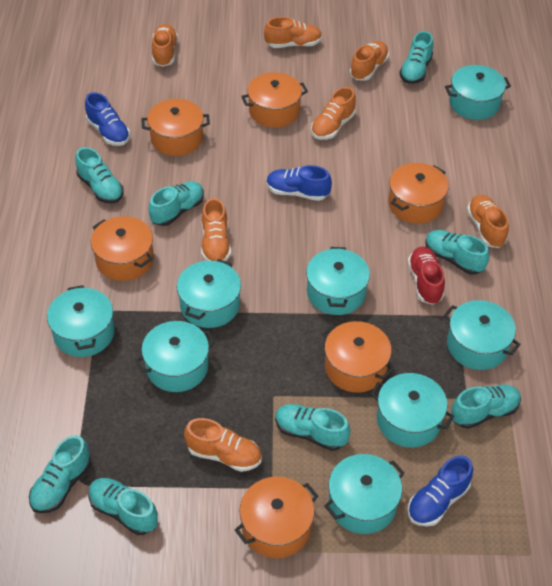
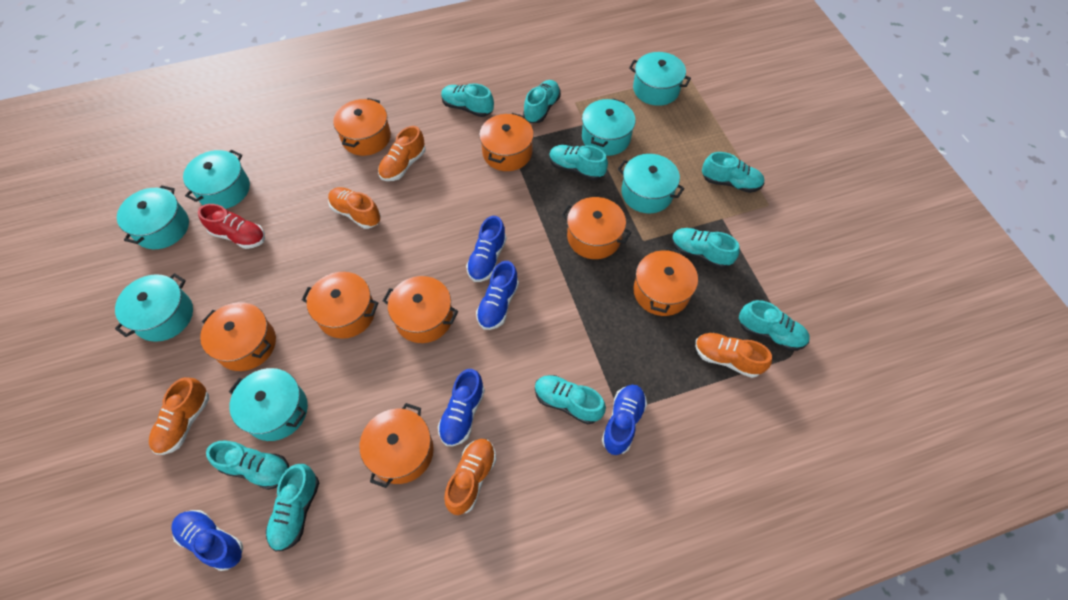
blue shoe: [85,92,130,146] [267,165,332,201] [408,456,473,527] = 3 -> [171,510,243,571] [438,369,485,446] [466,216,507,282] [476,261,519,330] [602,385,647,455] = 5
orange pot: [91,216,154,281] [142,99,210,156] [235,477,318,558] [241,72,308,128] [322,321,394,393] [388,163,449,224] = 6 -> [200,302,276,371] [302,272,378,339] [333,98,391,156] [359,403,434,488] [383,276,458,343] [479,113,534,171] [561,197,631,259] [633,247,698,316] = 8
orange shoe: [152,24,178,67] [184,418,261,472] [201,198,231,261] [264,17,322,48] [311,87,356,139] [350,41,389,81] [467,195,509,248] = 7 -> [149,377,209,455] [328,187,381,229] [378,126,425,181] [444,439,496,515] [695,333,772,378] = 5
turquoise pot: [47,285,115,357] [135,321,216,392] [177,259,241,328] [306,247,370,315] [324,454,405,534] [370,373,454,447] [444,300,521,370] [445,65,511,120] = 8 -> [115,273,193,342] [117,185,189,249] [183,149,250,209] [229,368,308,441] [582,99,636,156] [618,154,685,213] [629,52,691,106] = 7
turquoise shoe: [29,435,91,513] [76,147,124,203] [89,478,158,535] [149,181,204,226] [275,404,350,451] [399,31,433,84] [425,230,489,275] [451,385,521,429] = 8 -> [206,441,289,490] [266,464,319,551] [441,83,494,117] [523,80,561,123] [535,375,606,424] [549,145,608,180] [672,228,740,269] [702,152,765,193] [739,300,810,351] = 9

